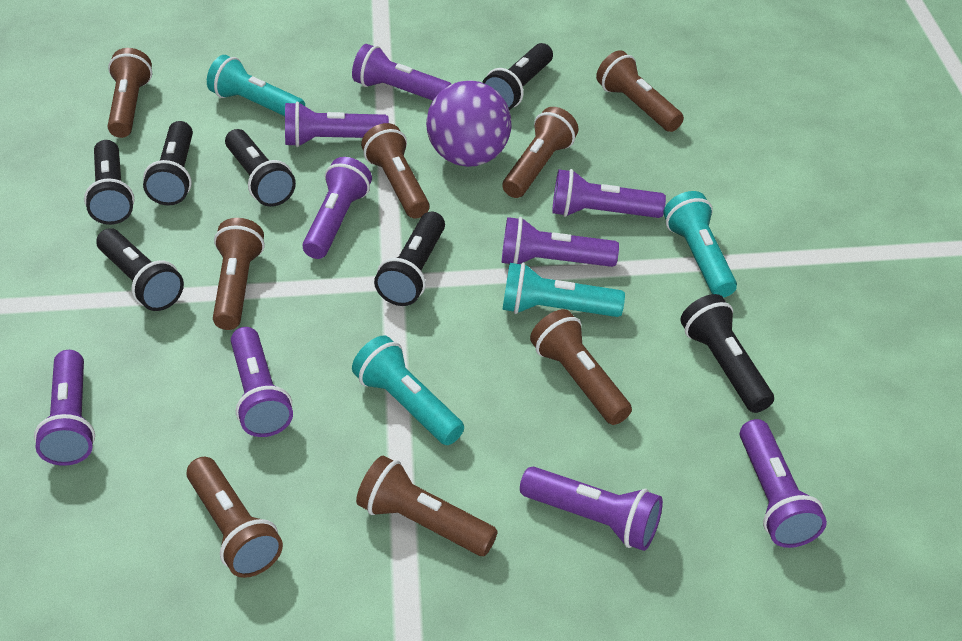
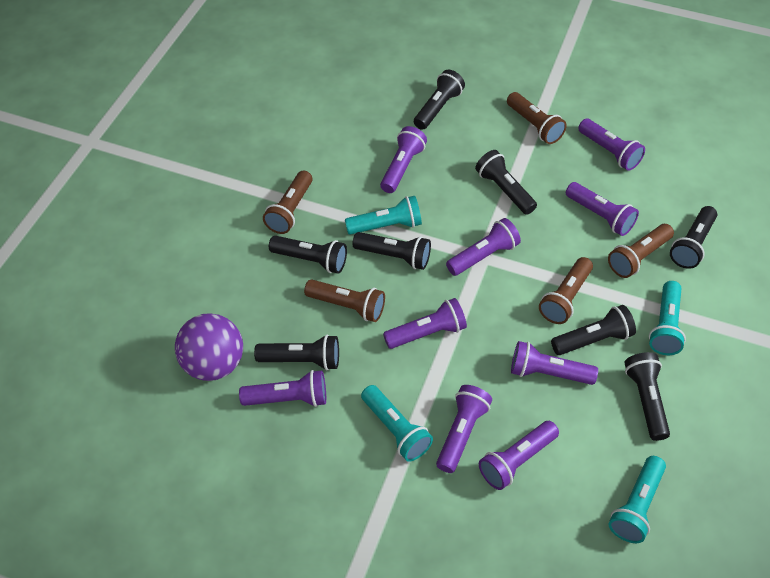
black flashlight: [84,140,135,225] [96,228,184,311] [143,121,193,206] [225,129,296,207] [374,211,445,306] [482,43,553,110] [680,294,774,413] = 7 -> [254,335,339,370] [269,236,347,274] [352,232,431,270] [414,70,465,130] [475,150,537,215] [551,305,636,355] [624,352,670,441] [670,206,717,269] = 8
brown flashlight: [108,48,152,138] [186,457,283,578] [213,218,265,330] [356,456,498,556] [361,123,430,219] [503,107,579,198] [530,309,632,425] [596,50,684,132] = 8 -> [263,171,313,234] [304,279,385,322] [507,92,567,144] [539,257,593,324] [608,224,674,278] = 5

